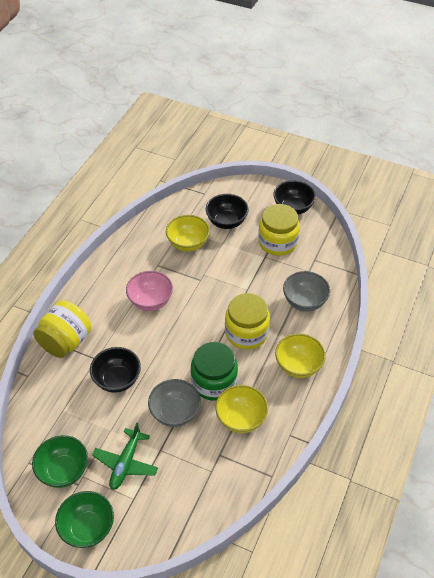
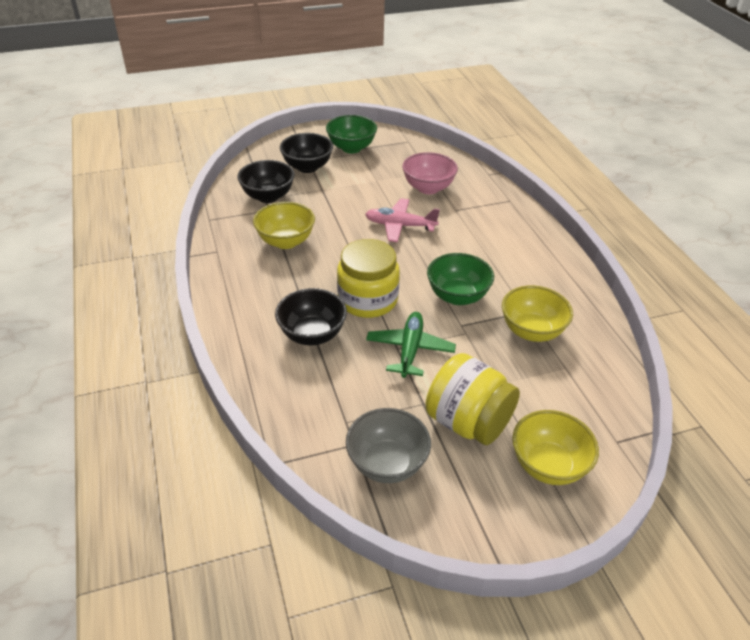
green jar: [191,342,238,401] = 1 -> none = 0
grey bowl: [148,379,201,427] [283,271,330,312] = 2 -> [346,408,431,483] = 1
pink plane: none = 0 -> [365,198,440,242] = 1
yellow jar: [33,300,92,358] [225,293,270,349] [258,204,300,256] = 3 -> [337,239,400,318] [425,353,520,445] = 2

